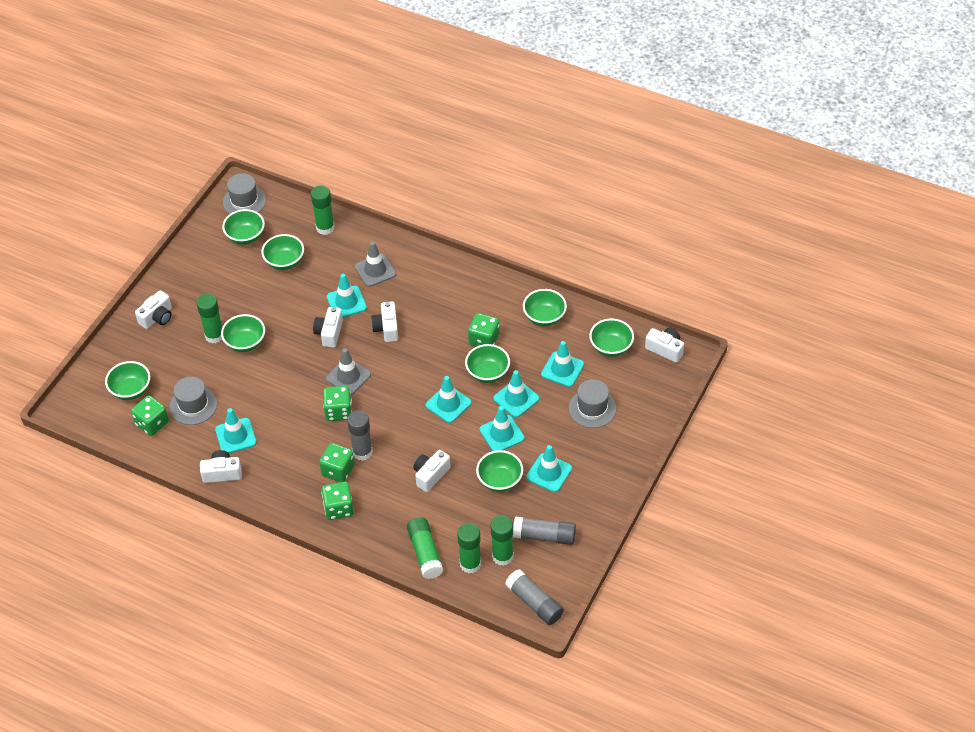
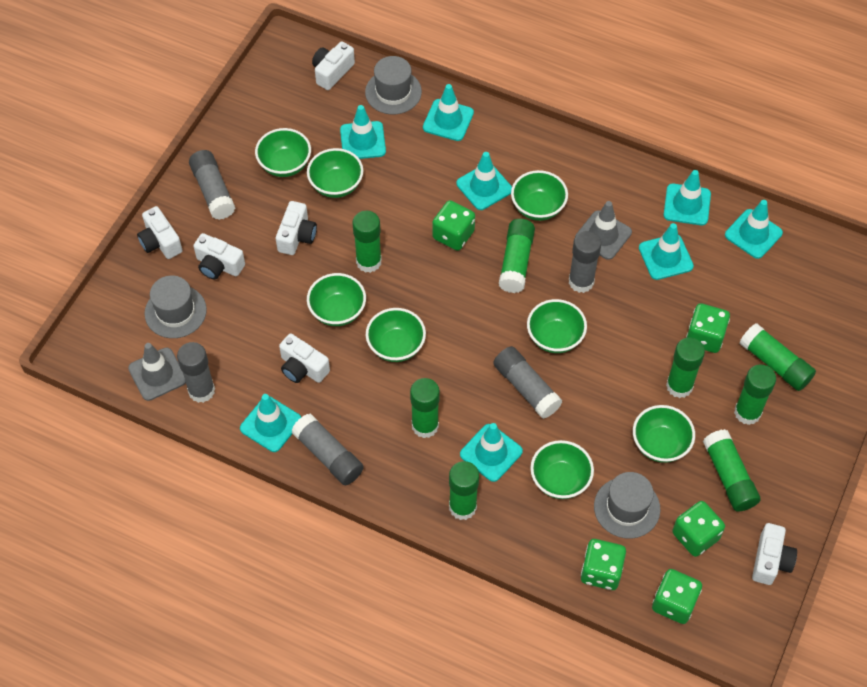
green glue stick: [197,294,222,343] [311,185,335,235] [407,517,443,579] [457,523,481,573] [491,515,514,566] = 5 -> [352,211,382,273] [410,378,440,438] [449,461,479,520] [499,219,535,293] [666,337,705,398] [703,429,761,512] [734,364,776,425] [739,323,816,391] = 8
grey glue stick: [347,410,373,461] [505,569,564,625] [513,517,576,545] = 3 -> [177,342,215,403] [189,150,236,220] [291,414,364,485] [493,346,562,419] [569,231,601,293] = 5
turquoise traffic cone: [215,408,257,453] [327,274,367,317] [426,376,472,423] [480,406,525,451] [493,370,539,418] [526,445,572,492] [541,341,584,387] = 7 -> [240,394,301,452] [340,105,386,159] [423,84,474,141] [456,152,512,210] [460,423,523,482] [639,223,694,280] [664,170,711,225] [725,200,783,259] = 8

